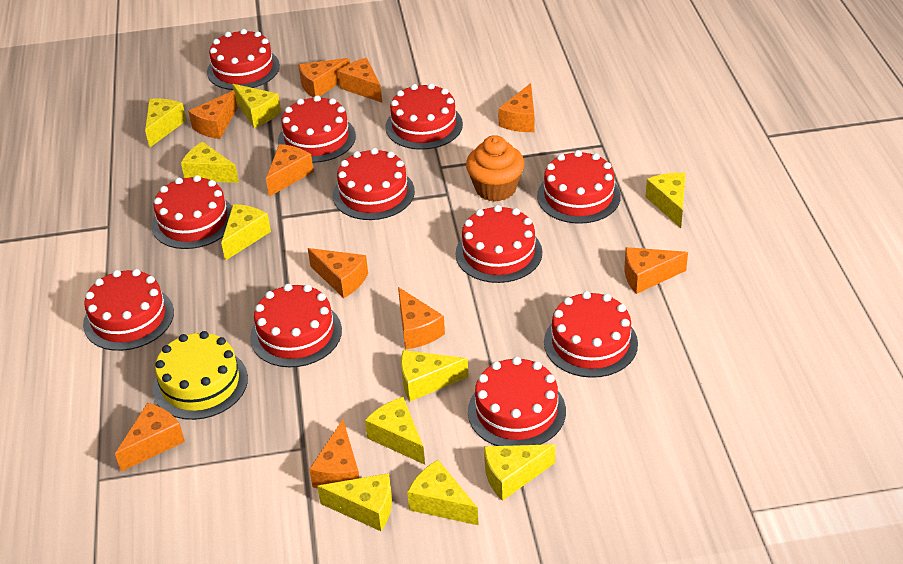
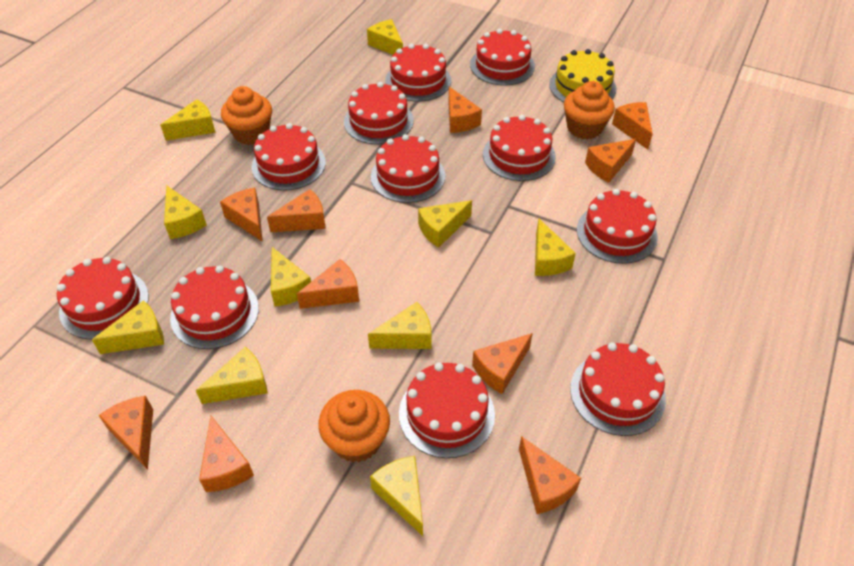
orange cupcake: [466,135,524,202] = 1 -> [221,86,272,145] [318,390,390,462] [564,81,615,139] = 3

